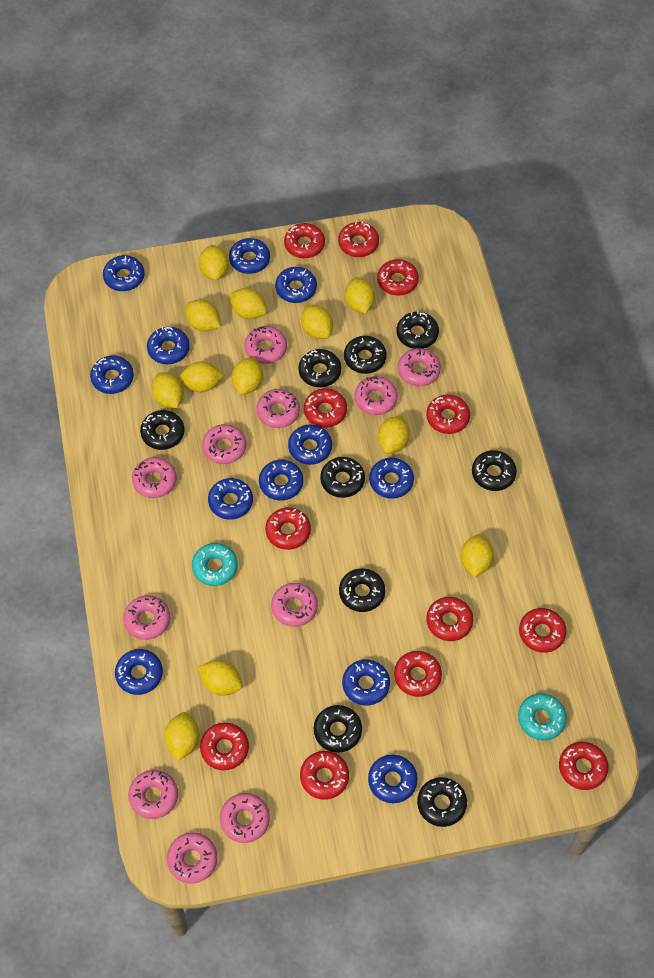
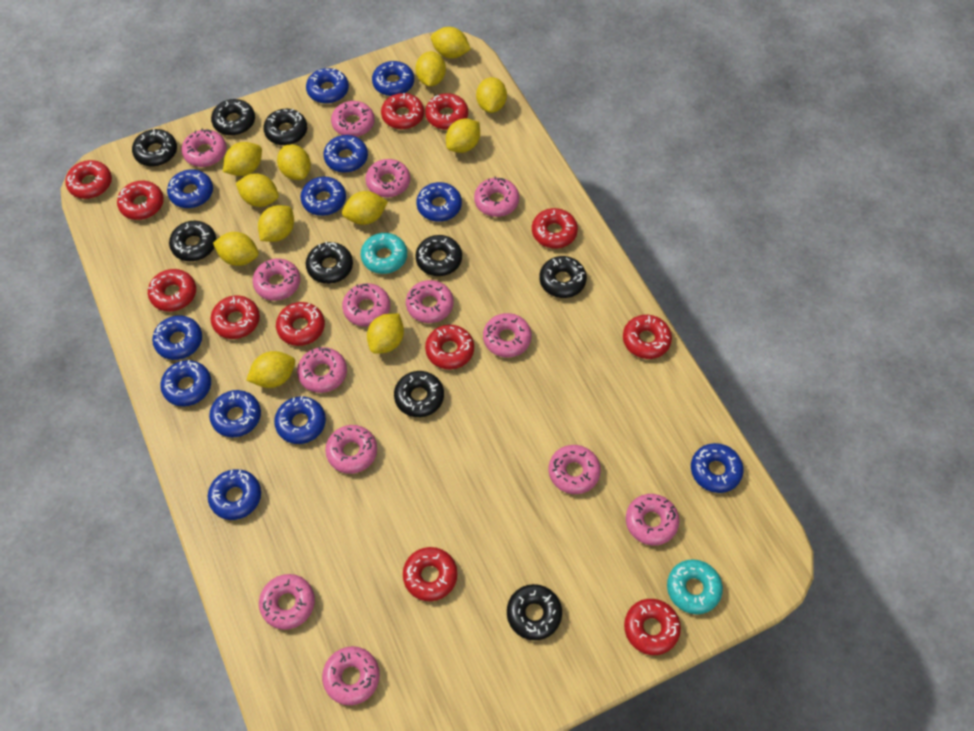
pink donut: [123,595,170,640] [128,770,178,819] [132,457,177,498] [167,832,218,883] [202,424,246,464] [220,793,270,843] [244,326,287,364] [256,389,300,428] [271,583,318,627] [354,376,398,415] [398,348,441,387] = 11 -> [182,128,227,167] [252,258,300,301] [259,574,315,630] [297,347,347,393] [322,646,380,706] [325,425,377,474] [331,101,375,137] [342,283,390,326] [365,159,410,197] [406,280,454,323] [474,177,519,217] [483,313,532,357] [549,445,601,494] [626,494,679,545] = 14

